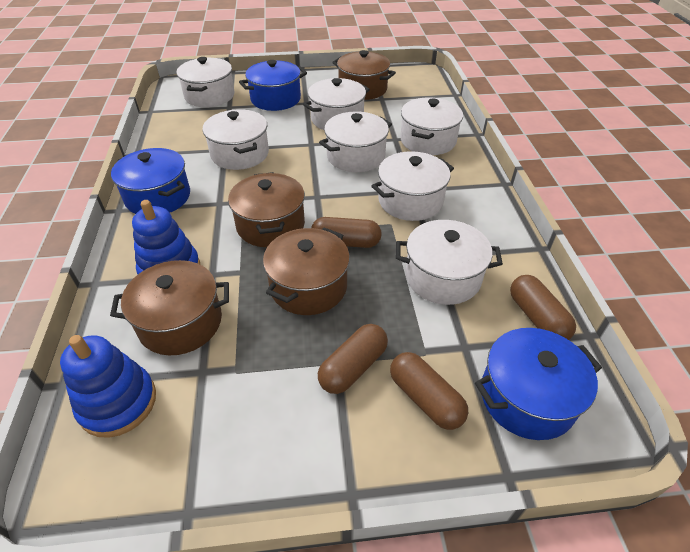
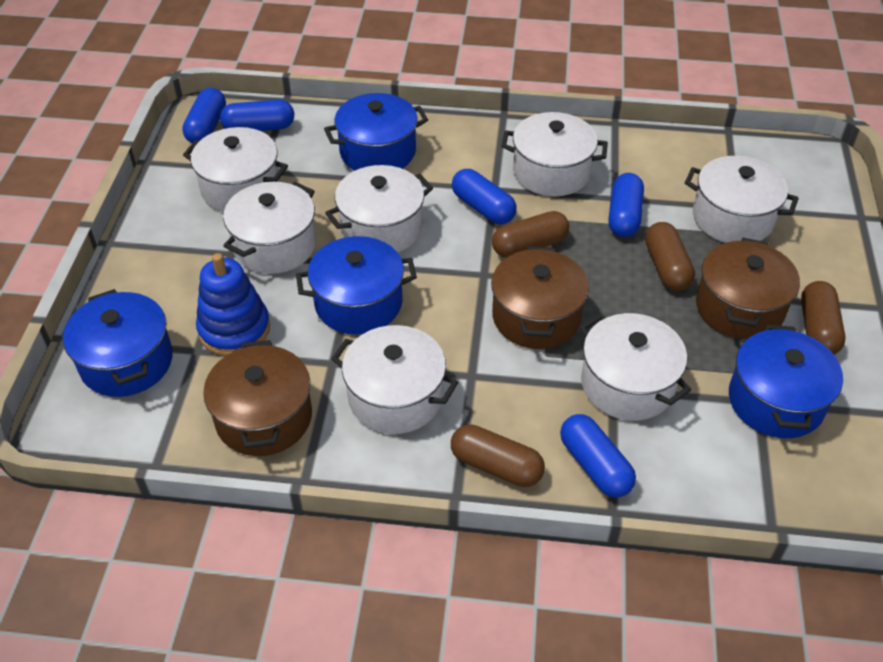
blue capsule: none = 0 -> [182,88,226,143] [220,100,294,131] [452,169,517,224] [560,414,636,498] [608,173,644,237] = 5
blue pot: [111,148,190,214] [239,60,307,111] [475,328,602,440] = 3 -> [63,289,173,397] [296,236,417,335] [324,93,428,171] [729,325,843,438] = 4
blue stacking toy: [60,335,156,438] [132,200,200,274] = 2 -> [196,253,270,356] = 1
brown pot: [110,260,229,355] [228,172,305,247] [263,227,350,315] [332,50,396,100] = 4 -> [203,340,312,456] [491,246,589,349] [696,238,800,339] = 3

